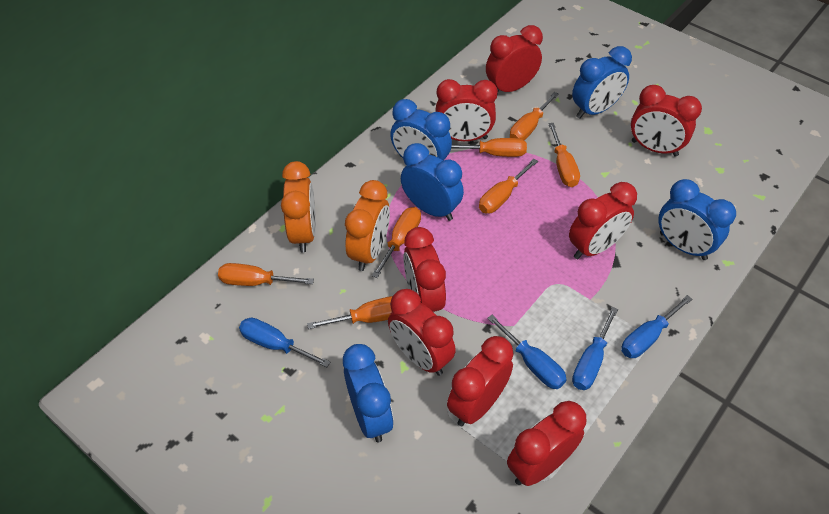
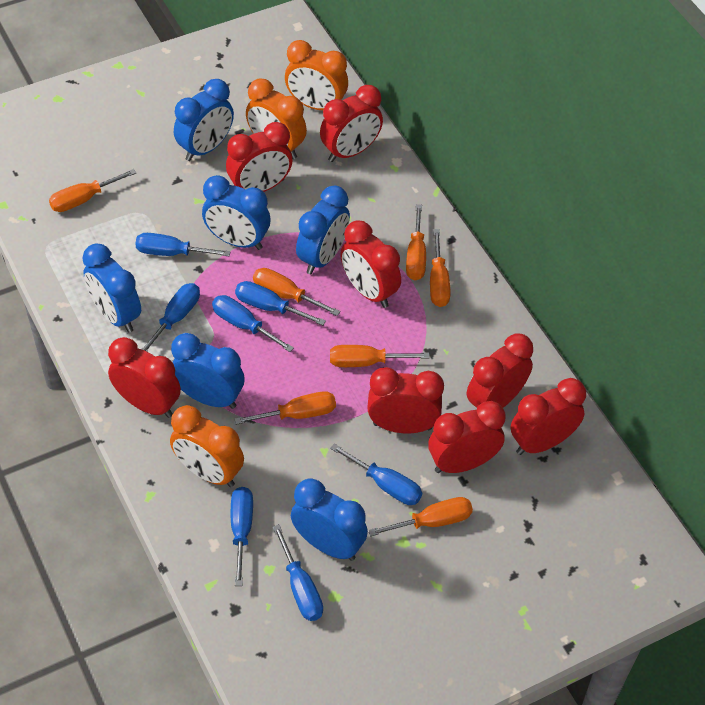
blue clock: [343,344,394,442] [390,99,452,160] [401,143,464,221] [572,46,632,119] [658,179,736,260] = 5 -> [82,244,141,333] [171,333,245,409] [174,79,234,161] [202,175,270,250] [291,479,368,561] [296,185,350,274] = 6
blue screwdriver: [239,318,330,367] [487,315,567,389] [572,307,618,390] [621,295,692,358] = 4 -> [135,233,231,256] [142,283,200,352] [212,295,294,352] [231,487,253,586] [235,281,326,325] [273,524,323,621] [330,444,422,505] = 7
orange clock: [281,161,316,253] [345,180,390,271] = 2 -> [170,405,244,487] [246,79,307,159] [285,40,348,110] = 3

